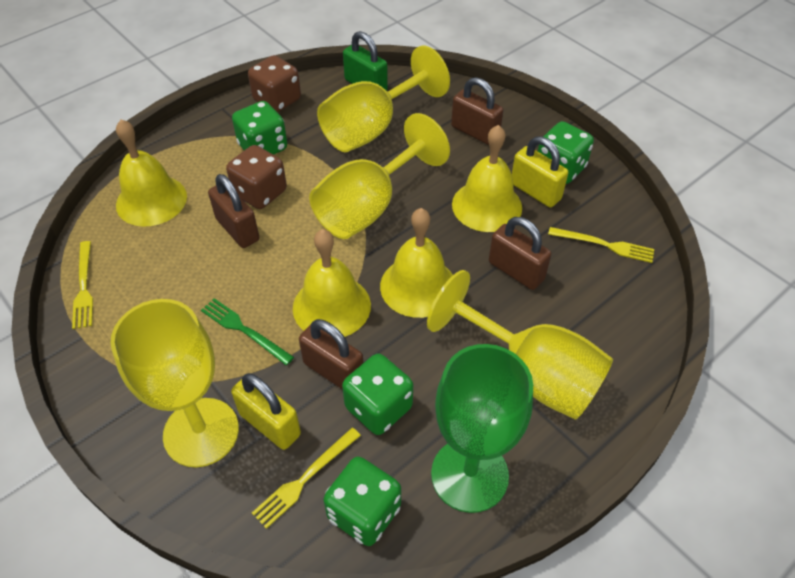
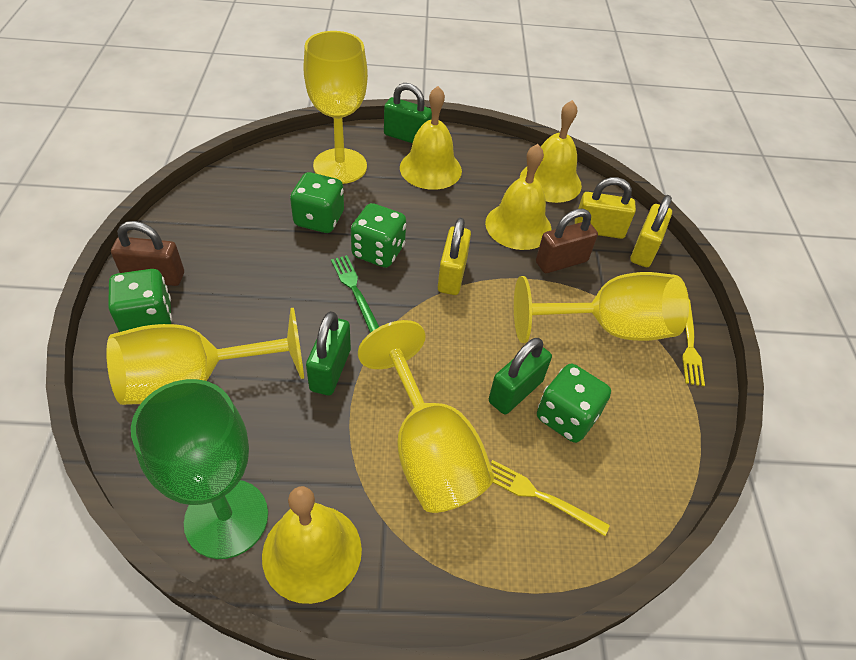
brown dice: [226,145,287,209] [248,55,301,112] = 2 -> none = 0
brown padlock: [208,174,259,248] [299,319,363,390] [451,77,503,145] [489,217,551,290] = 4 -> [111,221,184,286] [536,209,598,273] = 2
green padlock: [343,31,388,91] = 1 -> [306,311,351,395] [384,83,432,143] [489,338,552,414] = 3
yellow fork: [72,241,93,329] [252,428,361,529] [548,227,654,263] = 3 -> [491,460,610,536] [682,299,705,386] = 2
yellow padlock: [231,373,301,450] [512,136,568,207] = 2 -> [438,218,471,295] [575,177,636,239] [630,195,672,267] = 3

